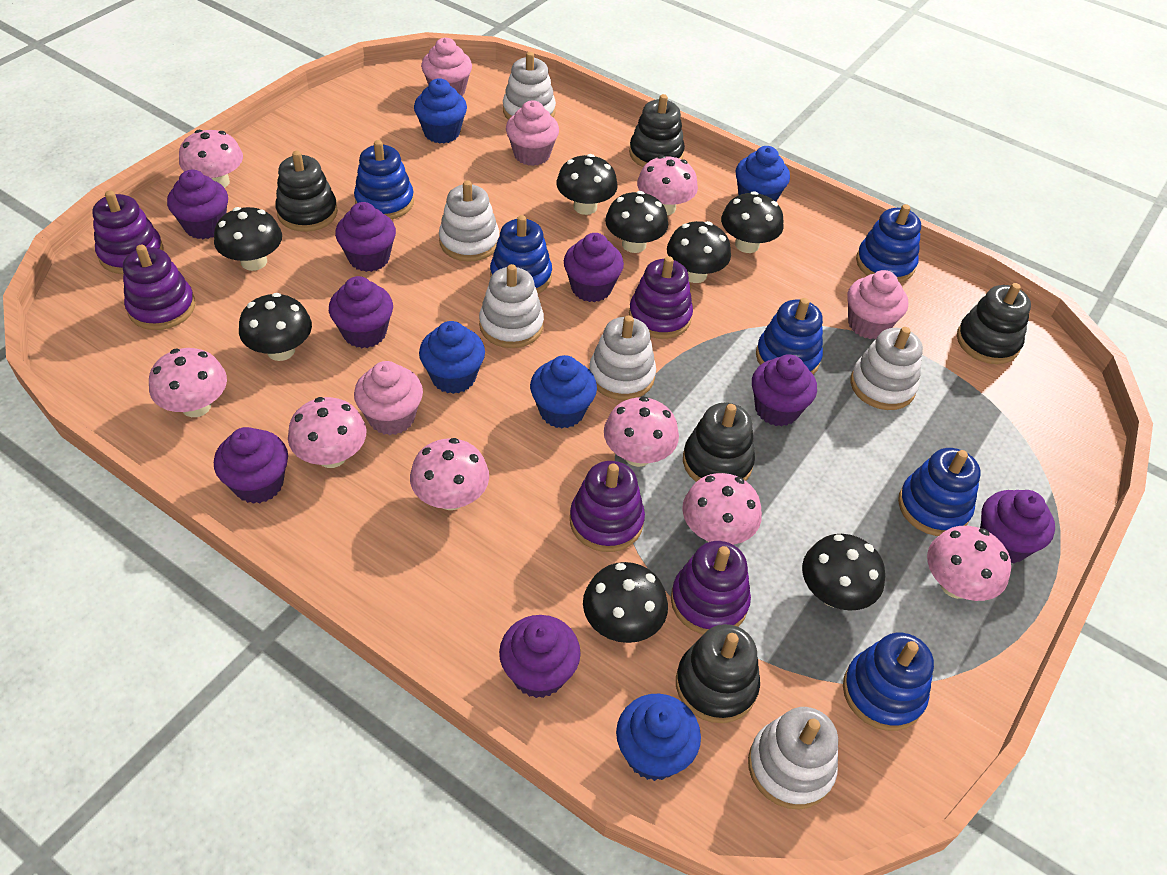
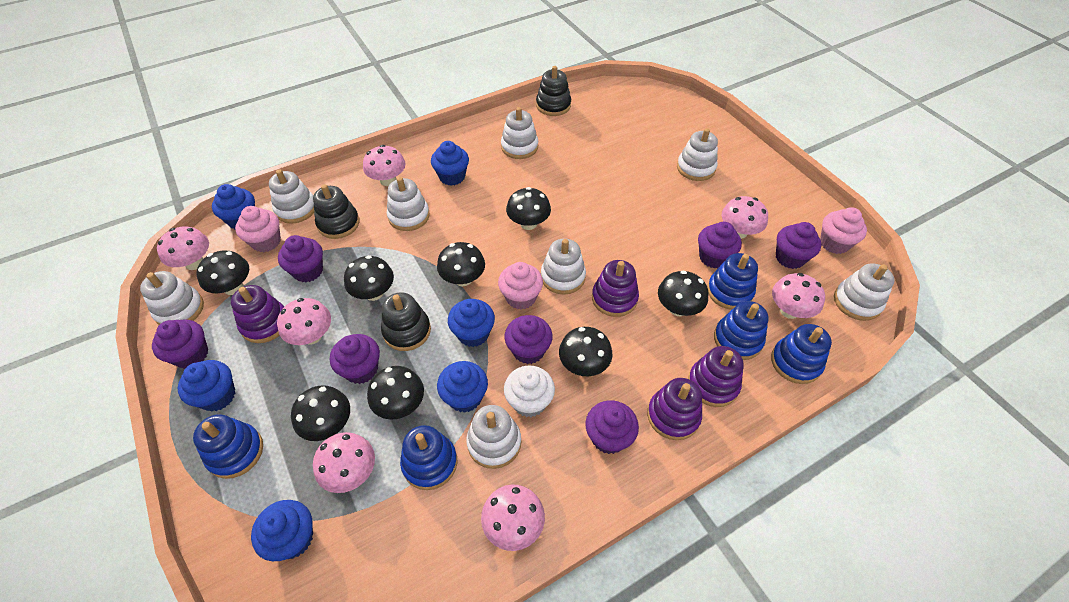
black stacking toy: [275,151,338,232] [629,94,685,167] [676,624,760,723] [683,403,755,482] [957,283,1031,364] = 5 -> [313,184,359,239] [381,292,431,351] [536,66,571,116] = 3
blue cupcake: [414,78,467,144] [419,321,485,394] [530,355,597,428] [616,694,701,781] [736,146,790,202] = 5 -> [178,360,235,411] [212,184,255,230] [251,500,313,561] [431,141,469,186] [437,361,488,413] [448,299,495,347] = 6
blue stacking toy: [354,140,414,219] [490,215,552,294] [756,298,823,374] [843,633,934,731] [856,204,921,283] [898,448,981,536] = 6 -> [193,414,263,479] [400,425,458,490] [707,253,758,310] [714,301,768,360] [771,324,832,384] = 5
pink cupcake: [354,361,423,435] [421,38,472,96] [506,100,559,166] [847,270,908,339] = 4 -> [235,206,281,252] [498,262,543,309] [820,207,867,254] = 3
pink mushroom: [149,348,227,417] [179,129,243,188] [288,397,367,468] [410,438,489,510] [604,396,679,467] [637,155,698,215] [682,473,762,545] [927,526,1011,601] = 8 -> [157,226,209,270] [277,298,331,345] [313,432,375,493] [363,145,405,186] [481,484,545,551] [722,196,768,239] [772,273,825,319] = 7
purple cupcake: [167,169,228,239] [214,427,288,504] [329,276,393,348] [335,202,396,272] [499,615,581,698] [564,233,624,302] [752,354,817,426] [980,490,1055,563] = 8 -> [152,319,208,369] [278,235,323,282] [330,334,380,384] [504,315,553,364] [585,400,639,454] [698,222,742,269] [776,222,821,269] = 7
purple stacking toy: [92,190,163,274] [123,245,195,330] [570,461,645,552] [629,256,693,339] [671,541,751,634] = 5 -> [231,285,284,343] [592,260,639,317] [647,378,702,440] [688,346,744,407] = 4
white cupcake: none = 0 -> [504,365,555,417] = 1
white stacking toy: [439,180,499,262] [479,264,544,348] [503,52,556,120] [589,315,656,400] [748,707,838,809] [850,327,923,410] = 6 -> [140,271,204,325] [269,169,314,224] [387,177,430,231] [467,405,521,469] [501,107,538,159] [541,238,586,295] [677,128,718,181] [834,263,894,321] = 8

